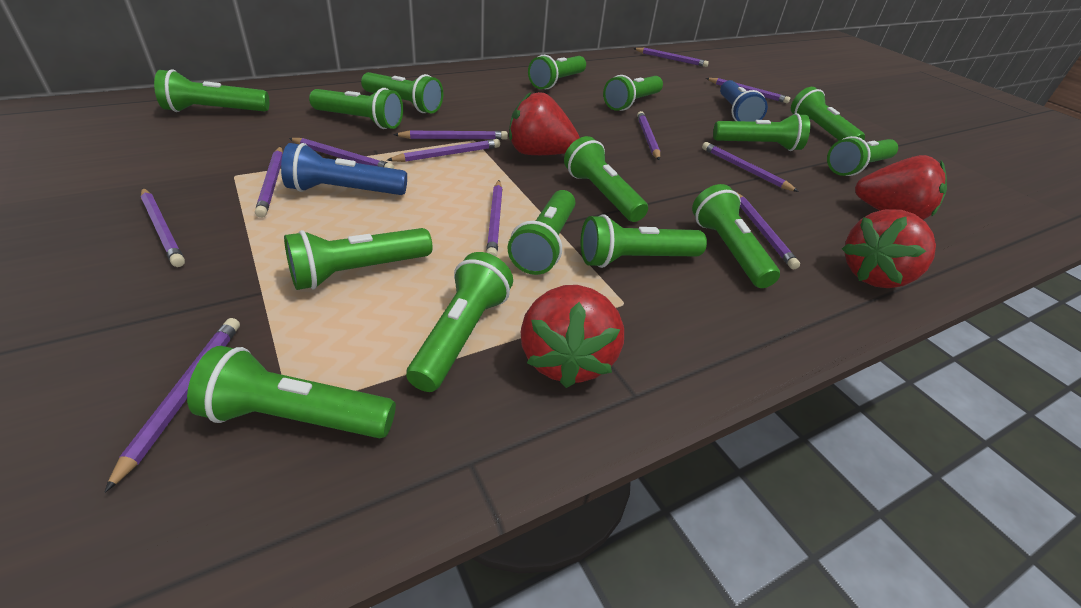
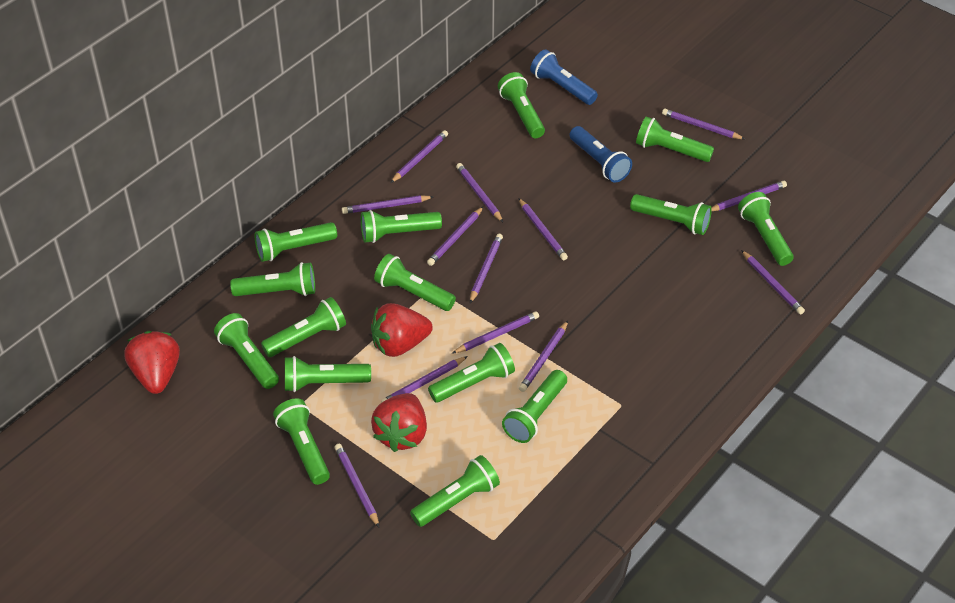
purple pencil: [104,318,240,493] [141,188,185,267] [255,146,283,218] [289,138,394,169] [387,139,500,162] [393,130,508,140] [486,180,503,257] [633,48,709,67] [637,111,660,161] [702,142,799,192] [706,78,790,103] [736,192,800,269] = 12 -> [335,444,379,527] [342,195,434,214] [381,356,468,403] [391,130,448,183] [427,207,483,266] [452,311,539,354] [456,163,503,222] [470,234,503,303] [518,198,568,260] [519,321,568,392] [662,109,745,139] [711,181,787,211] [741,250,805,314] = 13
red strawberry: [509,92,580,155] [521,285,624,388] [842,209,936,288] [855,155,947,220] = 4 -> [124,331,180,394] [371,303,433,357] [371,393,427,452] = 3

